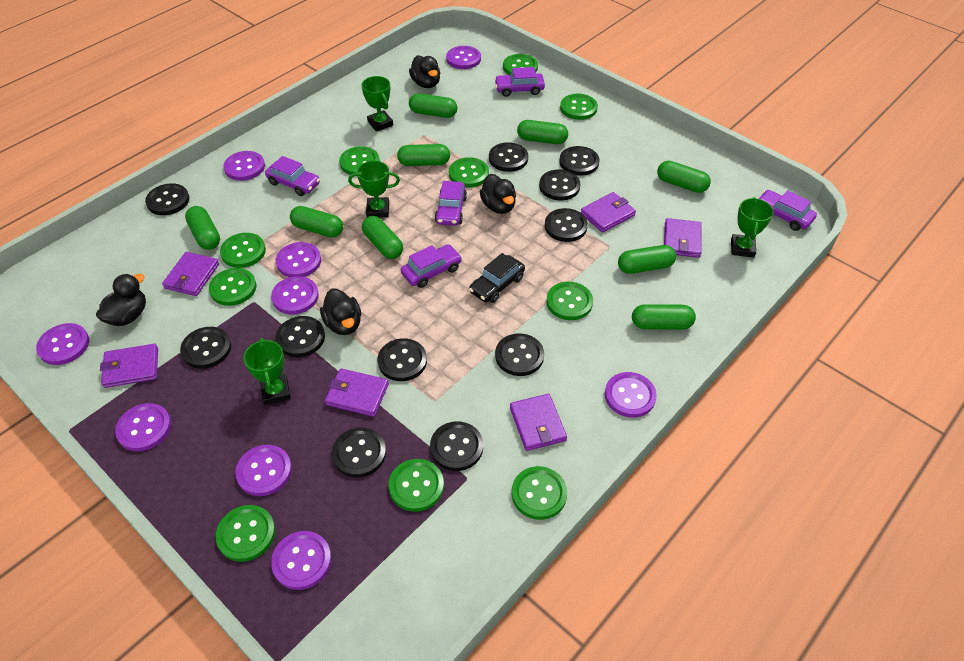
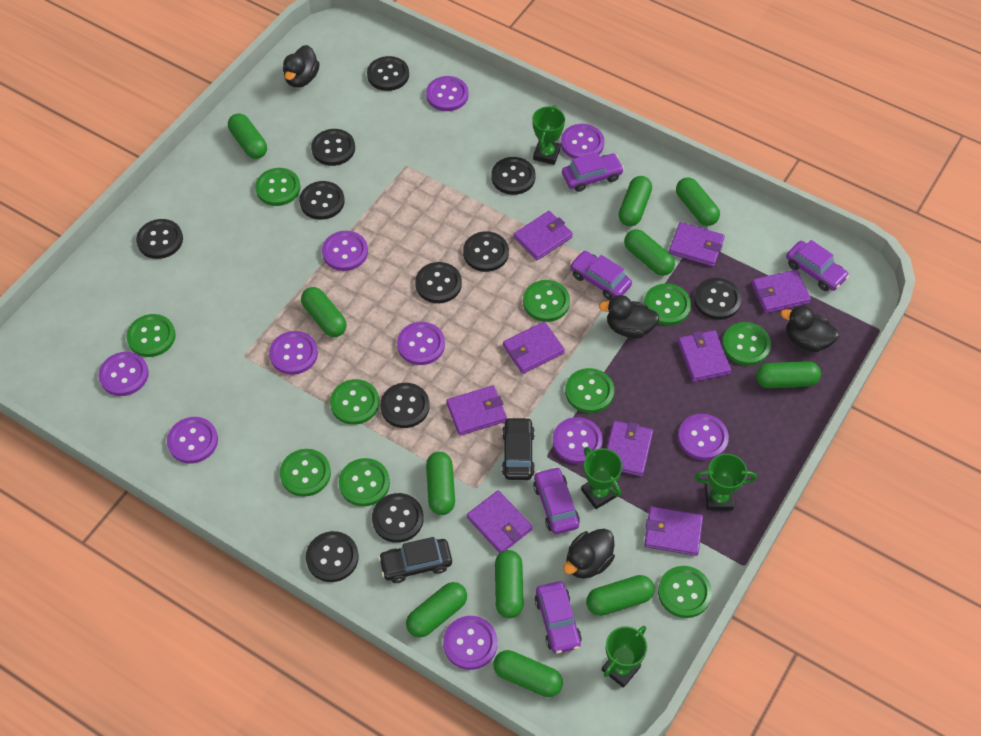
black car: [469,253,525,303] = 1 -> [378,537,452,583] [502,417,535,480] = 2
green capsule: [185,206,220,250] [290,206,343,237] [362,216,403,259] [397,144,450,166] [409,93,457,118] [517,120,568,144] [618,245,676,274] [632,304,696,329] [657,161,711,193] = 9 -> [228,113,267,159] [301,287,347,337] [406,582,467,638] [426,452,455,515] [493,650,563,697] [495,550,524,618] [586,575,655,616] [619,176,652,226] [624,229,675,276] [676,177,720,226] [756,361,821,388] = 11
purple button: [36,323,89,365] [115,403,171,451] [223,151,265,181] [235,445,292,496] [271,276,319,314] [271,531,332,590] [276,242,321,277] [446,46,481,69] [605,372,657,418] = 9 -> [98,352,149,396] [167,417,218,464] [269,331,318,375] [322,231,368,271] [397,322,445,365] [426,76,469,111] [443,616,497,670] [553,417,603,464] [561,124,604,159] [678,414,729,460] = 10
purple wallet: [100,344,158,388] [162,252,219,296] [325,368,389,417] [510,394,567,451] [580,192,636,233] [664,218,702,258] = 6 -> [446,385,507,436] [467,490,533,553] [503,322,565,374] [514,211,573,260] [606,421,653,477] [644,506,703,556] [669,222,725,267] [678,330,731,382] [752,270,811,313] = 9

